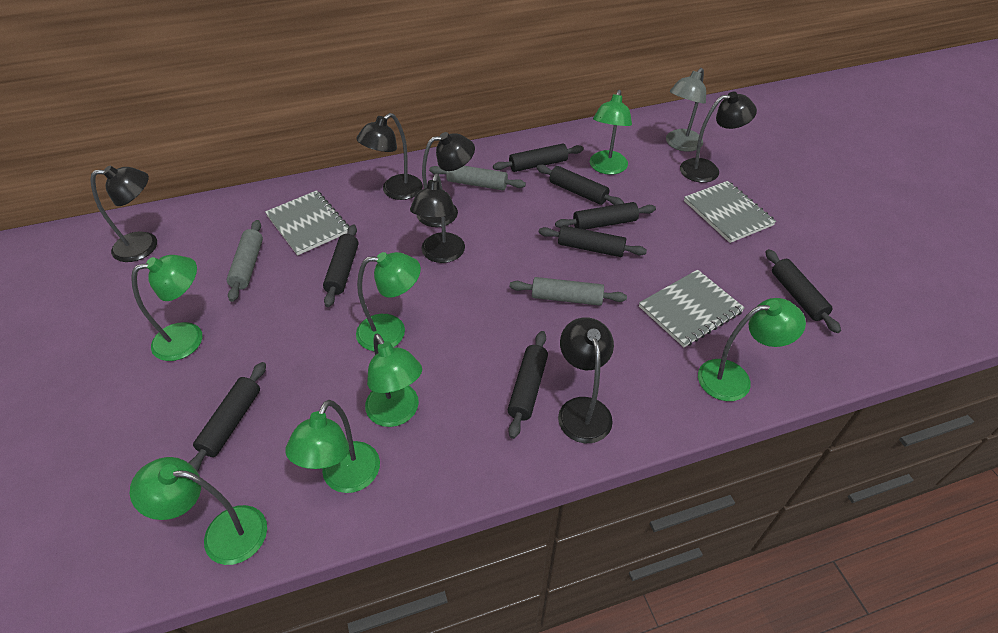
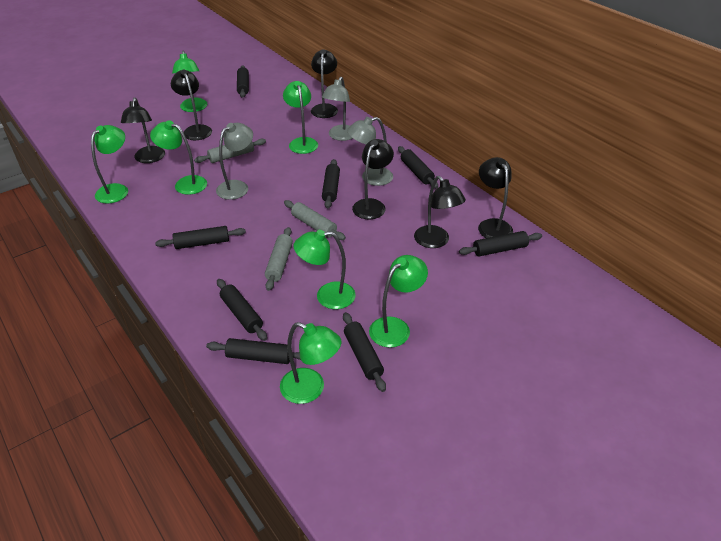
grey lamp: [666,68,706,152] = 1 -> [216,123,253,200] [322,77,353,141] [347,117,393,186] = 3
grey notebook: [265,190,349,255] [639,270,745,347] [684,181,776,243] = 3 -> none = 0

